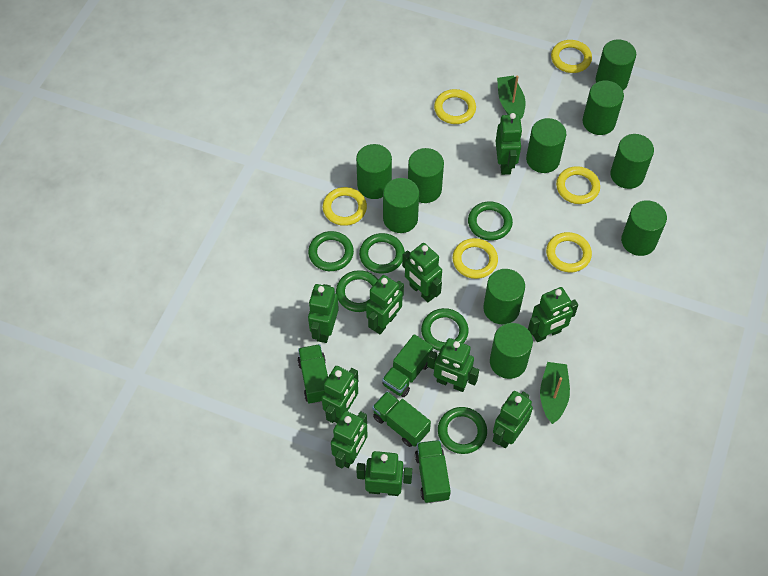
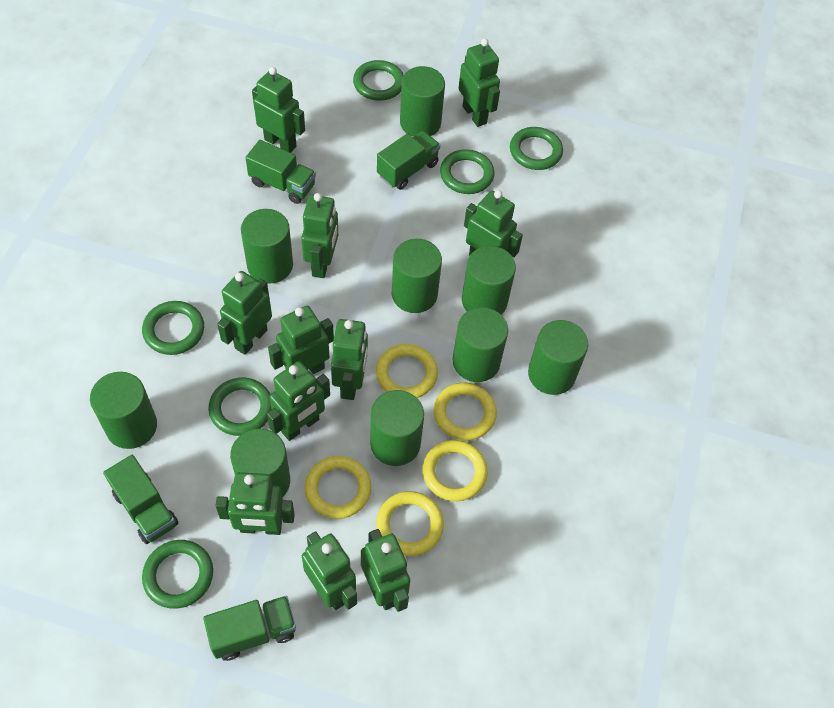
green boat: [497,75,525,119] [540,362,570,424] = 2 -> none = 0
green cylinder: [356,144,392,199] [383,178,419,233] [408,148,444,203] [483,269,525,324] [490,323,533,379] [526,118,566,173] [583,81,624,135] [595,39,636,90] [610,134,654,189] [621,200,667,256] = 10 -> [90,372,157,449] [230,429,290,498] [241,209,293,284] [370,390,424,466] [392,239,442,313] [400,66,445,136] [453,307,508,382] [462,246,516,315] [528,320,588,395] = 9
green robot: [308,284,339,343] [321,366,358,423] [331,411,368,469] [356,451,412,496] [366,275,404,334] [402,243,442,302] [427,338,479,392] [493,391,533,448] [496,113,523,175] [528,287,578,342] = 10 -> [215,472,295,535] [217,271,272,355] [252,67,305,153] [267,361,330,441] [268,306,334,374] [301,193,338,278] [302,531,357,610] [331,319,368,400] [361,529,410,612] [459,39,500,127] [464,190,523,257] = 11
yellow ring: [323,187,367,226] [434,89,476,124] [452,238,498,279] [546,232,592,272] [551,40,592,73] [556,166,600,204] = 6 -> [305,456,371,519] [376,344,438,398] [376,491,444,556] [422,440,488,501] [434,383,497,441] = 5

